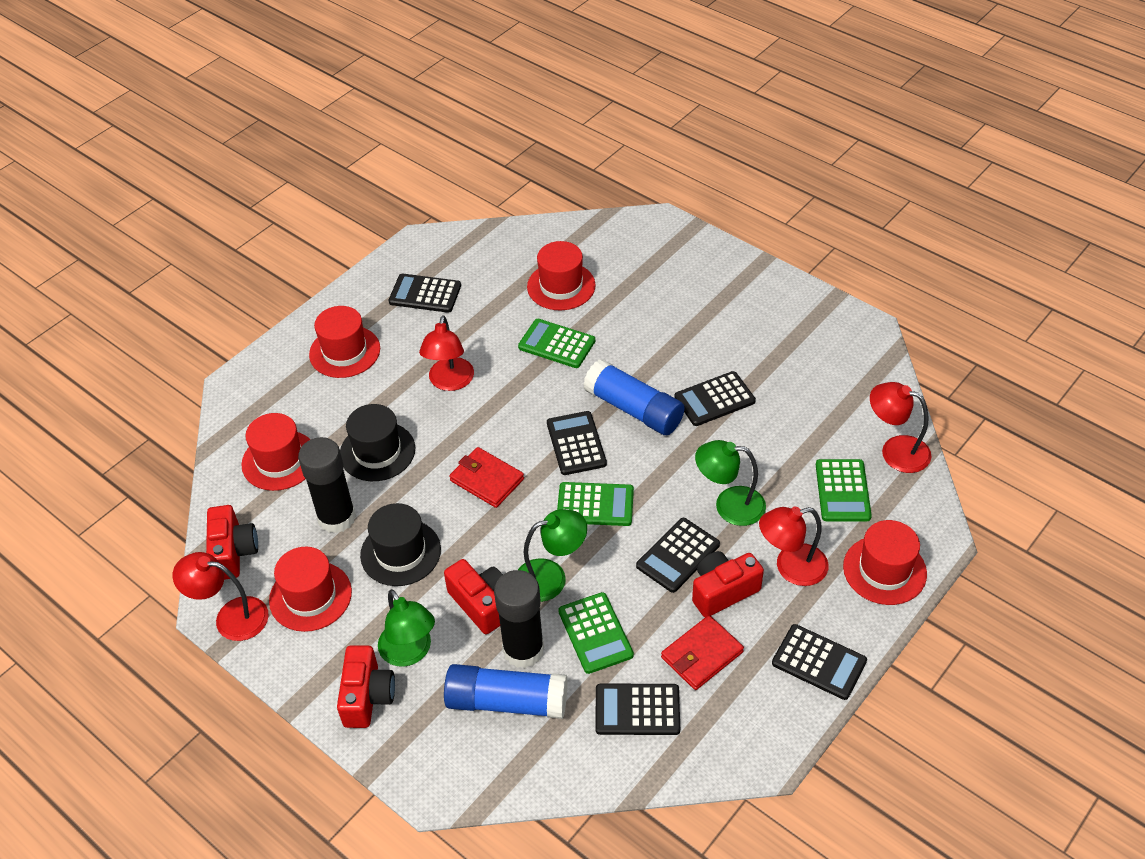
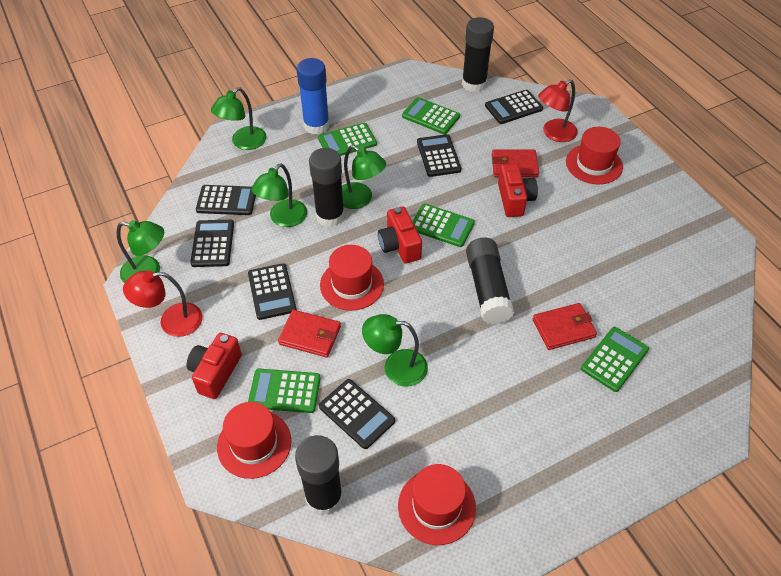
black glue stick: [298,437,356,533] [494,570,544,668] = 2 -> [295,435,343,516] [309,148,345,227] [462,17,494,92] [466,237,514,325] = 4
black hat: [340,404,415,481] [360,503,441,586] = 2 -> none = 0
blue glue stick: [444,664,568,719] [583,359,685,435] = 2 -> [296,58,330,134] = 1
green calculator: [518,319,595,368] [557,482,634,526] [558,592,634,674] [816,459,872,521] = 4 -> [248,369,321,413] [318,123,377,156] [402,97,460,134] [412,204,475,247] [581,327,649,392] = 5
green lamp: [378,589,435,667] [518,509,587,602] [695,440,766,526] = 3 -> [117,220,164,283] [211,87,267,150] [251,163,307,227] [342,145,386,209] [362,314,428,387] = 5
red camera: [206,505,258,580] [337,645,395,728] [444,559,503,634] [692,551,764,617] = 4 -> [187,333,242,399] [378,206,422,264] [498,164,538,217] = 3
red hat: [241,413,311,491] [269,547,352,632] [309,306,380,378] [527,241,596,310] [843,520,927,605] = 5 -> [217,402,291,479] [320,245,384,311] [398,464,476,545] [566,127,623,185] = 4
red lamp: [172,552,269,641] [419,315,474,391] [759,507,829,586] [870,382,932,473] = 4 -> [123,270,203,337] [538,80,578,142] = 2
red wallet: [449,447,524,508] [661,615,744,690] = 2 -> [278,310,341,357] [492,149,539,178] [533,303,597,350] = 3

